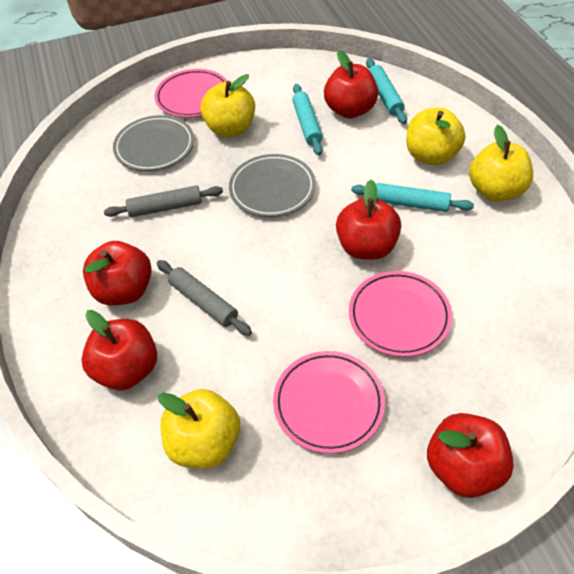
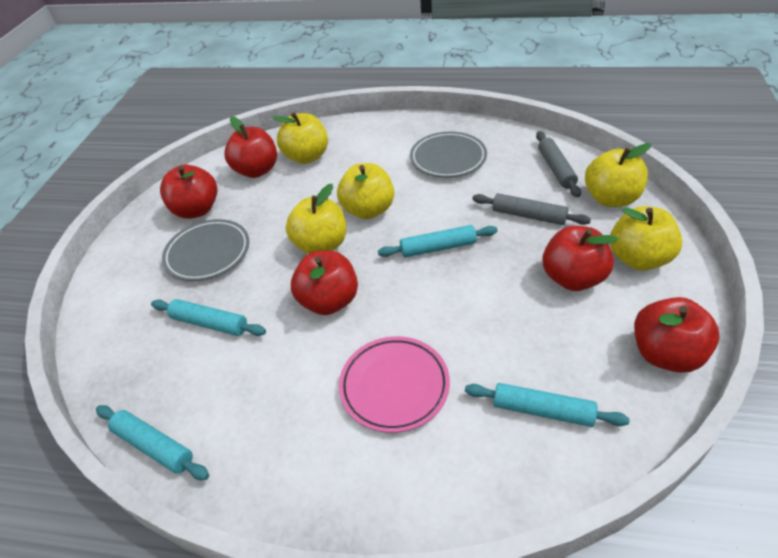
pink plate: [155,69,227,118] [273,351,385,454] [349,271,452,357] = 3 -> [339,336,450,433] = 1
turquoise rolling pin: [292,84,323,155] [351,183,474,212] [366,58,407,124] = 3 -> [96,405,209,480] [151,299,266,336] [378,225,498,257] [465,383,630,427] = 4
yellow apple: [158,389,240,469] [201,74,255,137] [406,108,466,165] [469,125,533,202] = 4 -> [273,112,328,164] [286,184,346,254] [337,163,394,219] [585,143,652,207] [610,206,683,271] = 5

